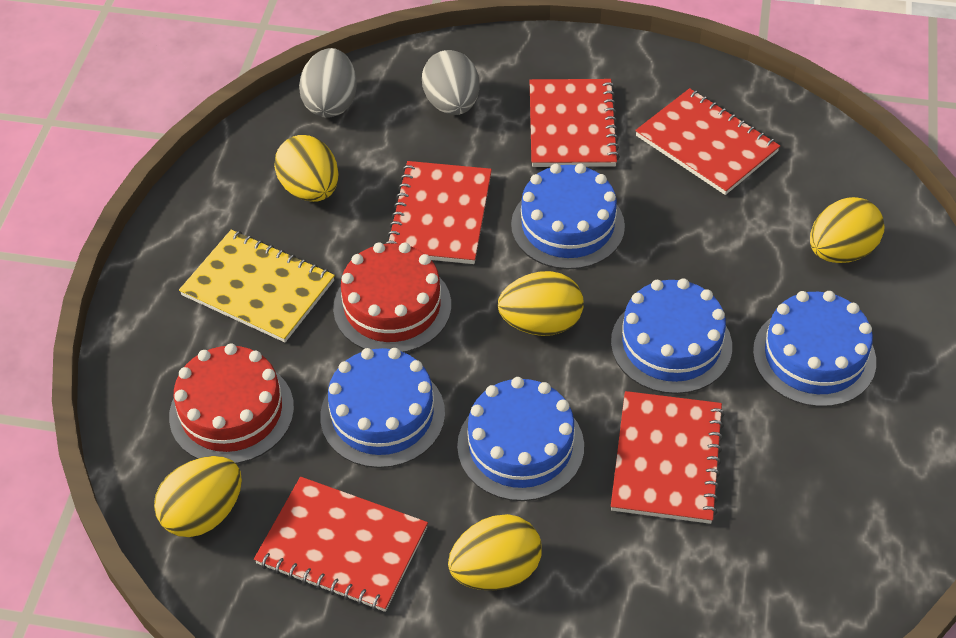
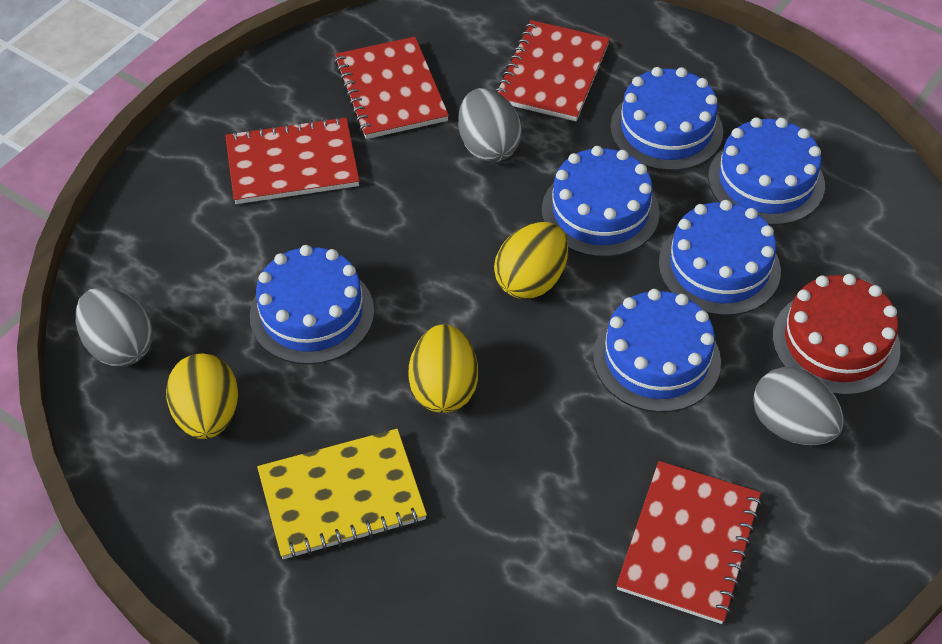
blue cake: [320,348,445,468] [457,377,584,501] [511,163,625,269] [611,278,732,394] [753,291,876,407] = 5 -> [250,245,374,365] [542,146,660,257] [593,289,721,412] [610,67,723,171] [659,200,781,316] [708,117,825,225] = 6
grey egg: [299,48,357,118] [422,50,480,115] = 2 -> [75,287,153,367] [458,88,522,162] [753,367,844,445] = 3
red cake: [169,343,294,464] [333,242,451,353] = 2 -> [772,274,901,395] = 1
red notebook: [254,477,428,612] [386,161,492,264] [530,79,620,167] [611,391,725,524] [635,88,780,195] = 5 -> [225,117,359,204] [334,37,449,139] [495,20,610,121] [616,461,762,624] = 4
yellow egg: [154,456,242,537] [274,135,339,202] [448,514,542,590] [498,271,584,336] [810,197,884,263] = 5 -> [166,353,238,439] [408,324,478,413] [494,222,568,299] = 3

